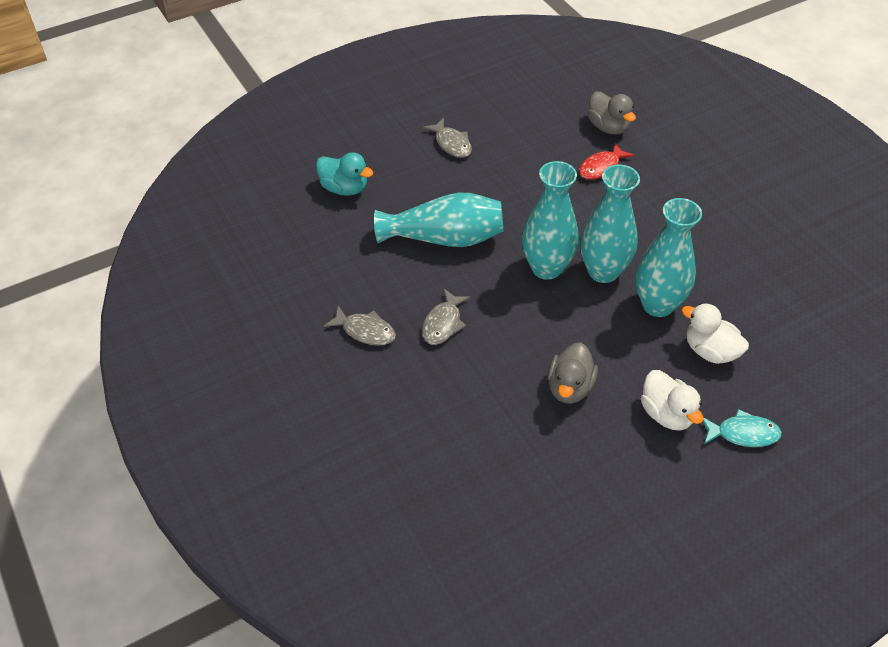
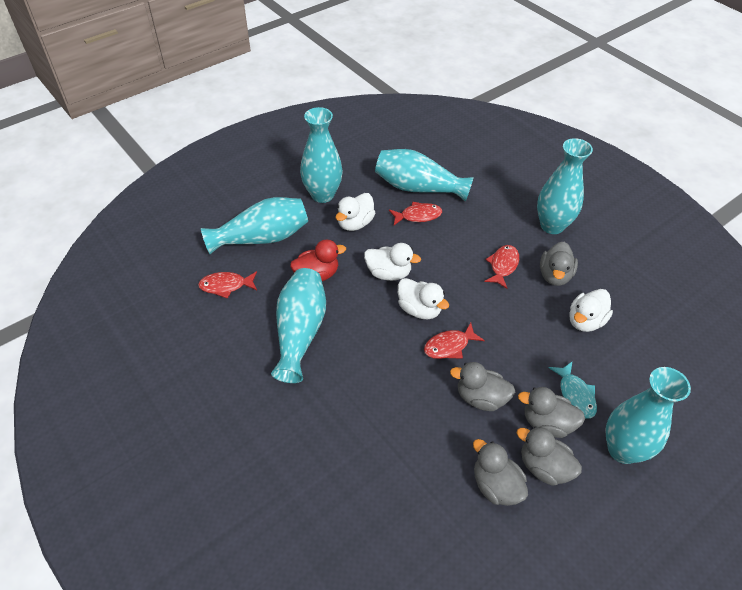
grey duck: [548,343,598,404] [587,91,636,135] = 2 -> [450,362,515,411] [473,439,528,506] [517,426,582,486] [518,387,585,438] [540,242,578,286] = 5
grey fish: [323,306,396,346] [422,289,471,345] [423,118,472,158] = 3 -> none = 0
red duck: none = 0 -> [290,239,346,281] = 1
red fish: [579,142,634,180] = 1 -> [198,271,257,299] [389,202,442,225] [424,323,485,359] [484,245,519,289] = 4
turquoise duck: [316,152,374,196] = 1 -> none = 0
turquoise vase: [374,193,503,247] [522,161,579,280] [580,165,640,283] [635,198,702,317] = 4 -> [201,197,308,254] [271,268,326,383] [300,107,343,203] [375,149,474,202] [537,138,593,234] [605,367,691,464] = 6
white duck: [641,370,703,431] [681,303,749,364] = 2 -> [336,193,375,231] [364,243,421,281] [398,278,449,319] [569,289,613,332] = 4

